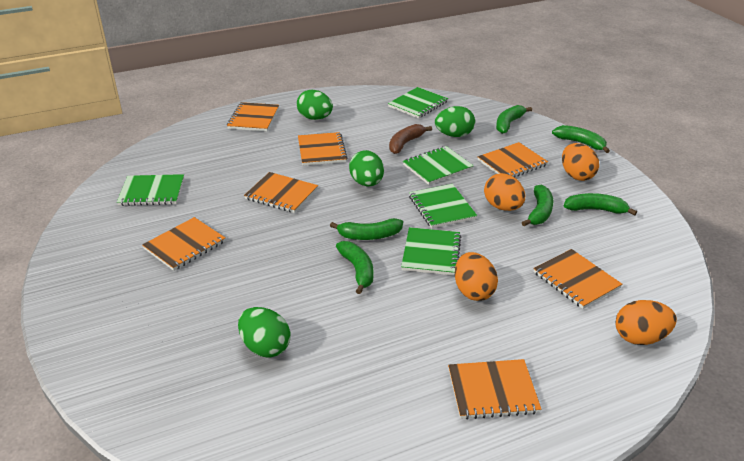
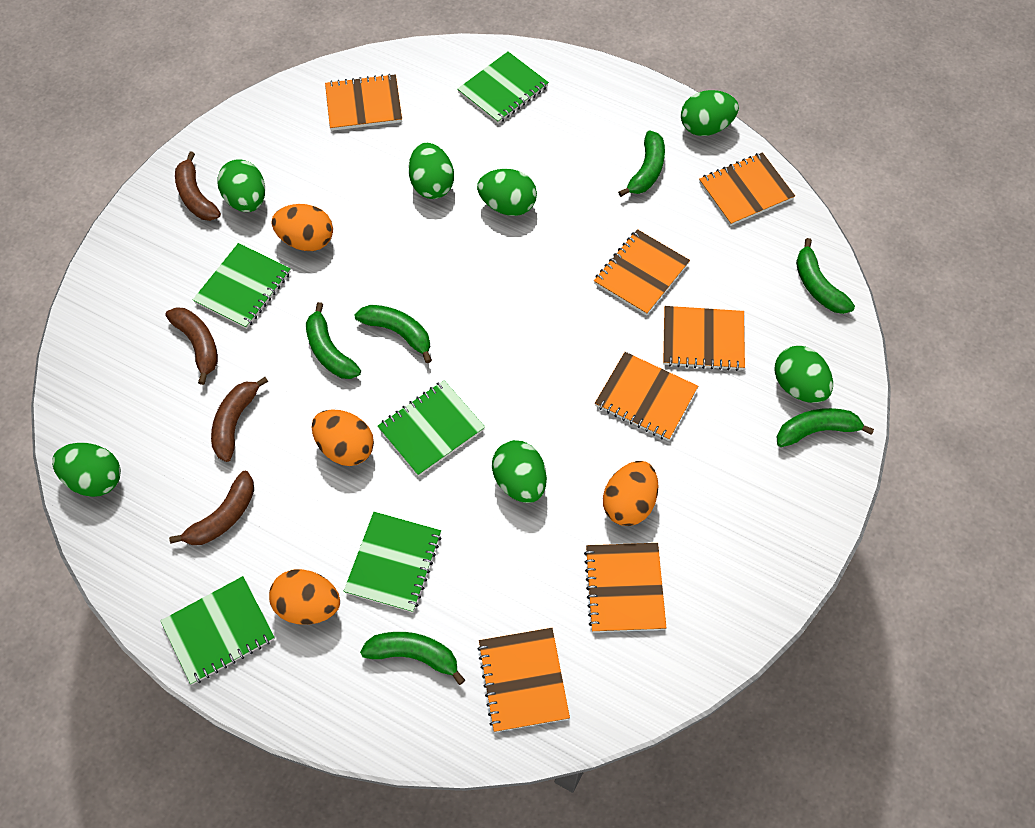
brown banana: [389,124,432,154] = 1 -> [165,307,218,385] [169,471,254,545] [175,152,221,221] [211,377,268,462] = 4
green egg: [238,307,290,357] [297,90,333,120] [349,150,384,187] [435,106,475,137] = 4 -> [52,443,121,497] [217,159,265,212] [409,143,454,199] [477,169,537,216] [492,440,547,503] [681,90,739,136] [774,346,833,403] = 7

